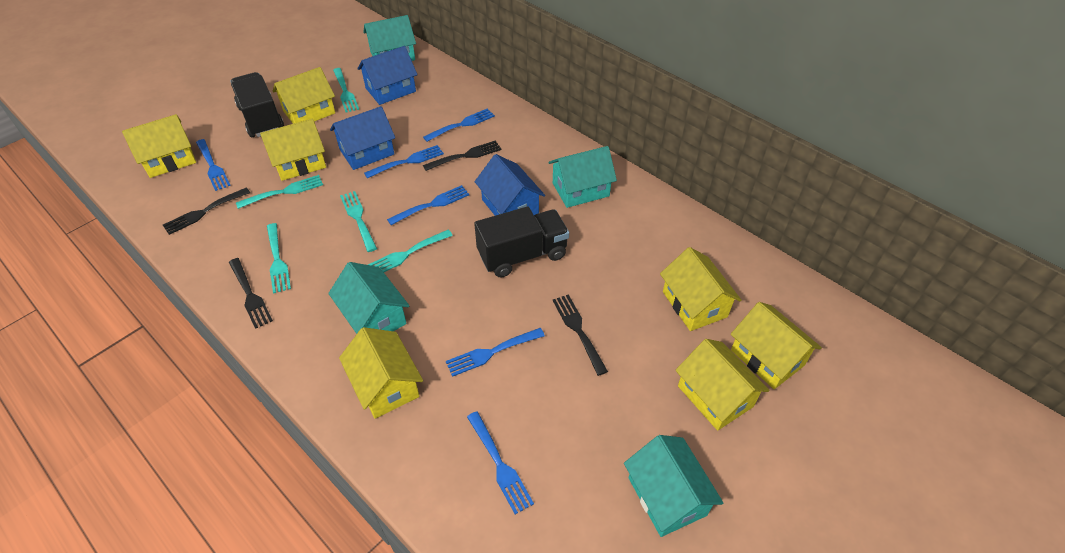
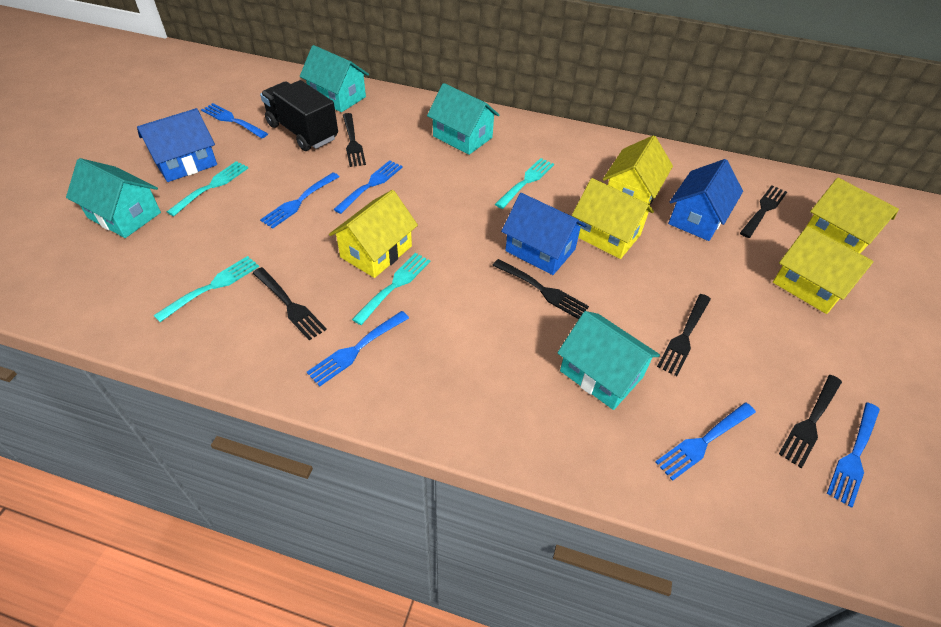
black fork: [163,187,250,235] [229,258,273,329] [423,140,501,171] [553,294,608,376] = 4 -> [253,267,327,340] [343,113,366,167] [492,259,589,319] [657,294,711,376] [740,185,787,238] [779,375,842,468] = 6
black truck: [231,72,284,137] [474,206,569,277] = 2 -> [260,80,338,151] = 1
turquoise fork: [236,175,323,209] [267,223,291,294] [333,68,359,113] [340,191,377,252] [368,230,453,272] = 5 -> [153,256,259,322] [167,161,248,216] [352,253,431,325] [495,158,554,209] = 4
yellow house: [122,114,196,178] [260,119,326,181] [273,67,335,124] [339,327,423,419] [660,247,742,331] [675,339,769,431] [731,302,822,389] = 7 -> [329,190,418,278] [572,178,654,259] [603,135,673,205] [773,226,874,314] [807,178,899,253] = 5

